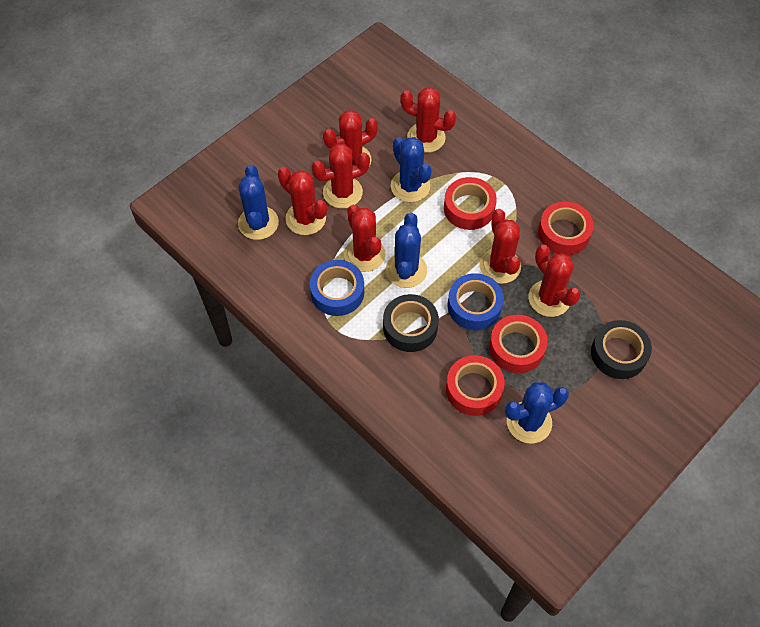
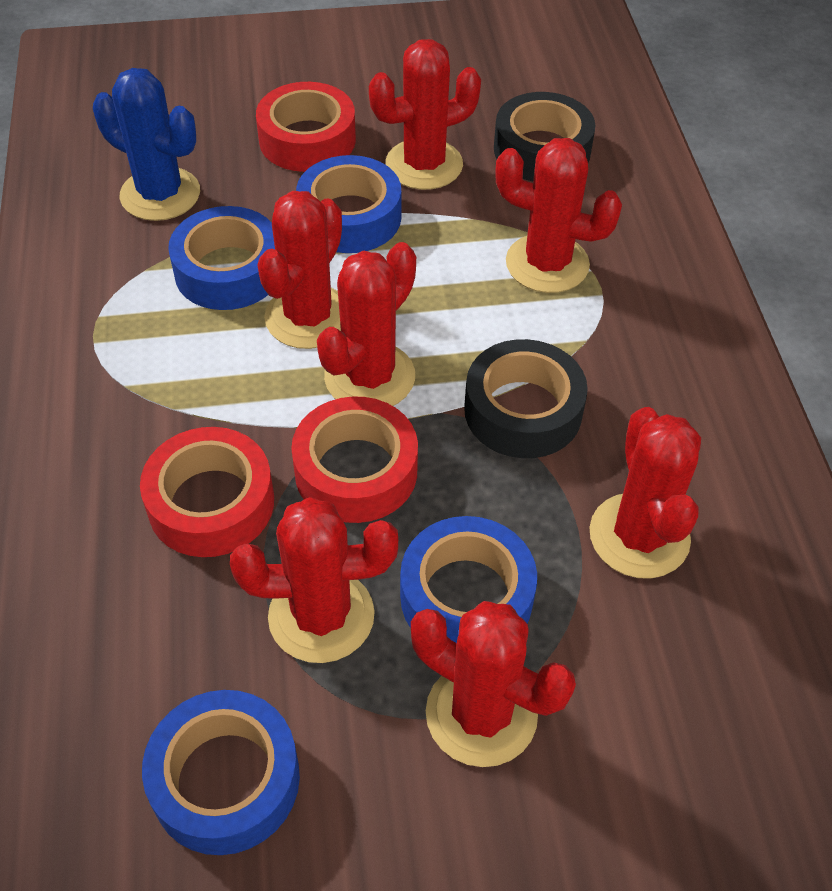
blue cactus: [238,165,279,240] [386,213,427,288] [391,137,432,202] [505,382,569,443] = 4 -> [93,68,200,221] = 1
blue tape: [310,260,364,316] [448,273,504,330] = 2 -> [142,690,300,855] [168,206,275,310] [296,155,401,253] [400,516,537,643] = 4
red tape: [444,177,497,230] [446,355,505,416] [489,315,548,373] [538,202,594,255] = 4 -> [140,427,274,557] [256,82,356,172] [291,396,418,523] = 3

